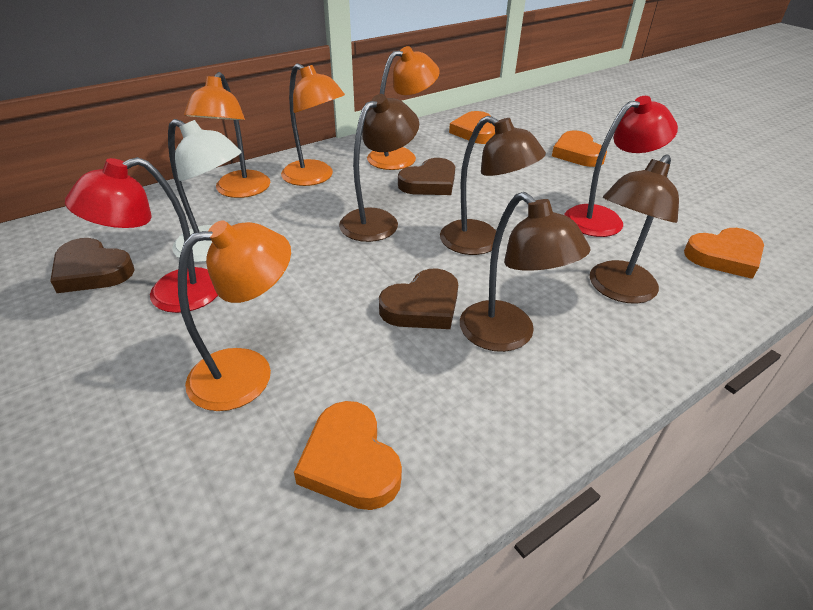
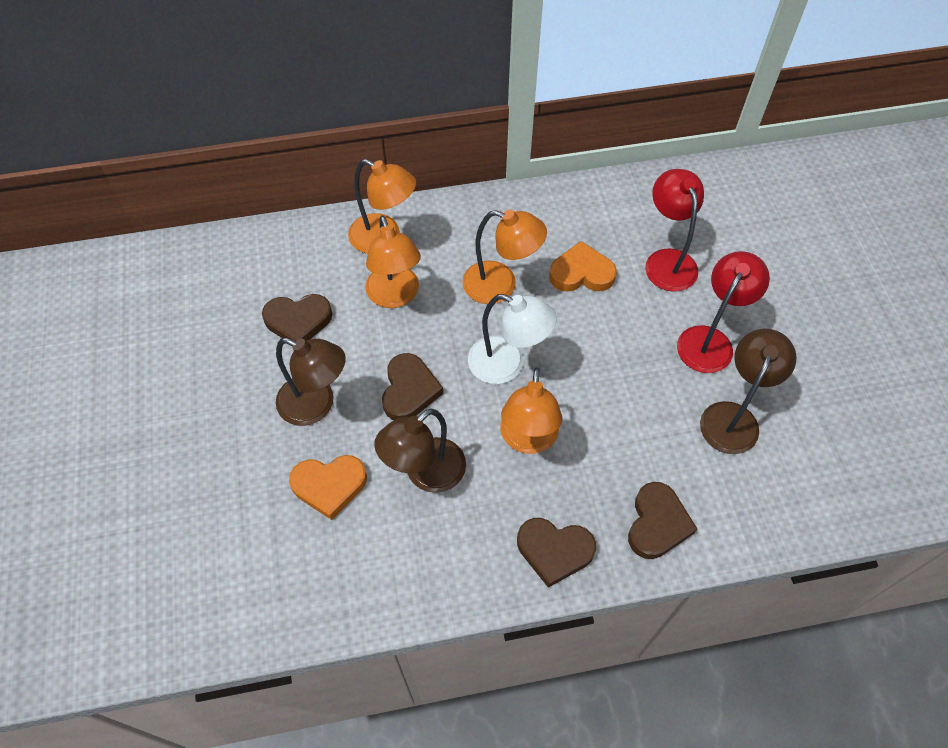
brown heart: [50,238,135,293] [379,269,458,329] [398,158,455,195] = 3 -> [262,294,332,341] [382,353,443,420] [517,518,596,588] [628,482,697,559] = 4
brown lamp: [339,94,419,242] [440,116,546,255] [460,192,591,352] [590,154,679,304] = 4 -> [276,338,346,426] [374,408,466,493] [700,329,796,454] = 3
orange heart: [294,401,402,510] [449,111,495,144] [552,131,607,167] [684,228,764,279] = 4 -> [289,455,367,520] [549,241,617,292] = 2

